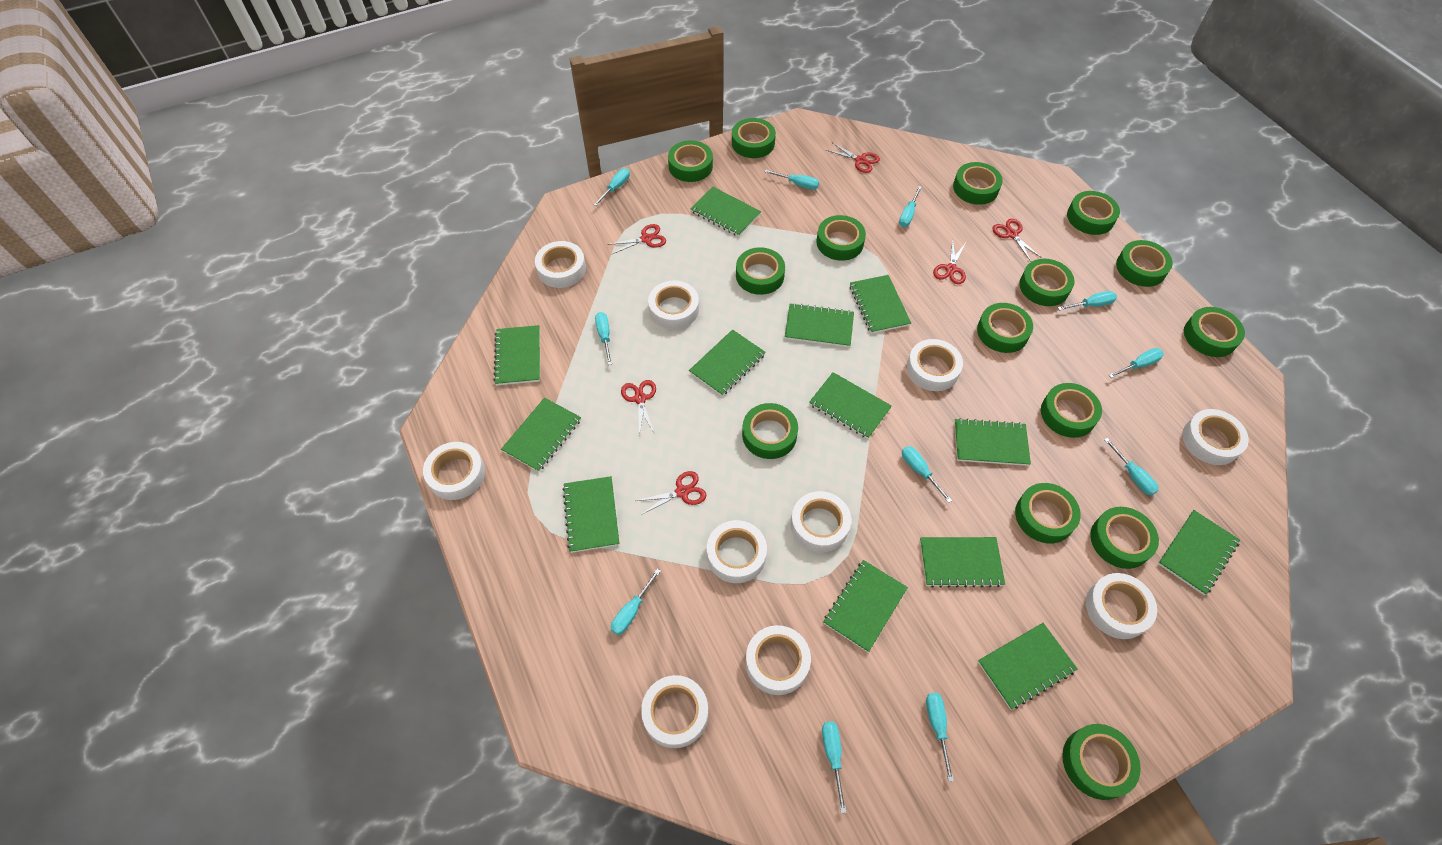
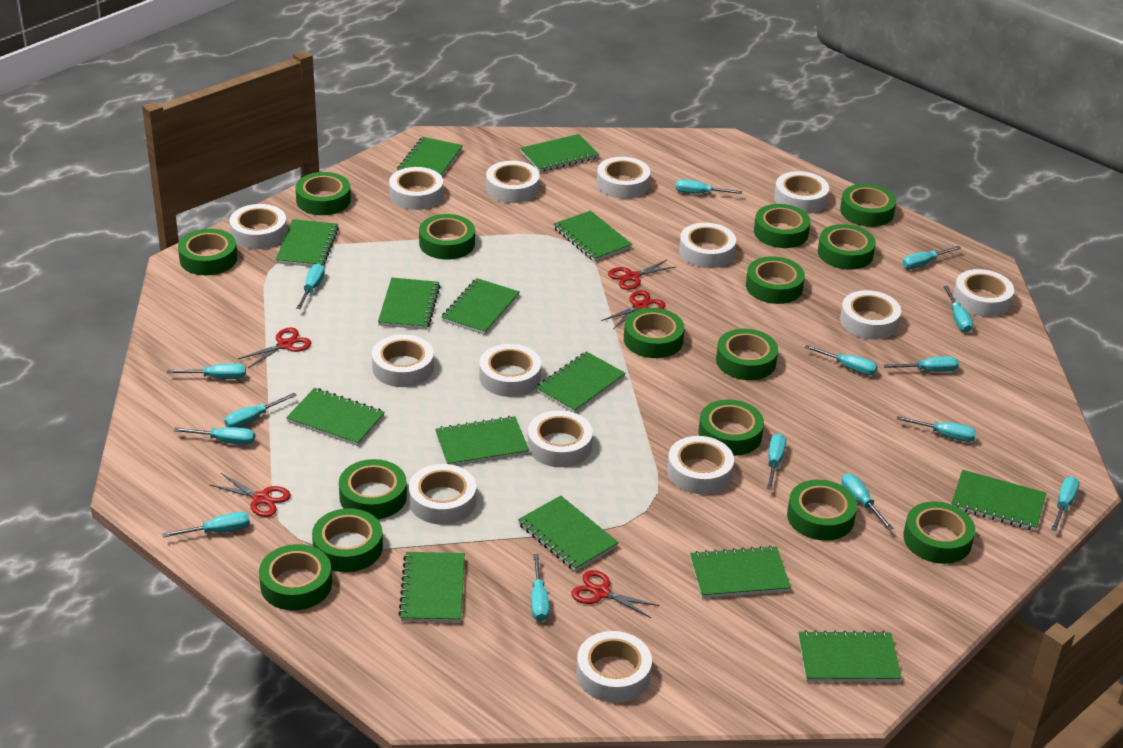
green notebook: [494,325,540,385] [501,398,581,472] [563,476,619,553] [689,329,766,396] [690,187,761,237] [785,303,854,348] [809,372,892,439] [823,560,908,652] [850,275,911,334] [920,537,1005,588] [954,418,1031,466] [978,623,1078,710] [1158,510,1240,595] = 13 -> [275,219,339,267] [286,388,385,446] [378,278,440,330] [397,137,463,176] [398,552,465,623] [435,416,529,466] [441,278,520,335] [518,496,619,572] [520,134,599,172] [535,351,626,413] [553,211,632,262] [690,546,791,598] [798,630,902,682] [951,470,1046,531] = 14
red scissors: [607,224,666,254] [621,380,656,435] [636,471,706,515] [826,142,880,173] [933,241,966,284] [993,219,1042,262] = 6 -> [210,473,291,517] [238,328,312,368] [571,570,659,618] [601,290,665,329] [608,259,676,290] = 5
turquoise screwdriver: [593,168,630,206] [595,312,612,365] [611,569,661,635] [765,170,819,190] [822,721,847,813] [899,186,922,227] [902,446,952,503] [926,693,954,782] [1058,291,1117,310] [1104,438,1159,495] [1109,348,1164,378] = 11 -> [162,512,250,538] [167,363,246,379] [174,427,255,445] [224,393,297,428] [296,264,325,309] [531,554,549,621] [676,179,742,194] [767,433,786,490] [805,345,877,375] [841,473,893,530] [884,356,959,372] [897,416,976,442] [902,246,961,269] [943,286,973,332] [1051,477,1079,531] = 15
white tape: [423,442,485,500] [535,241,586,288] [641,675,708,748] [648,280,699,330] [707,520,767,583] [746,625,811,695] [791,491,851,553] [907,339,963,391] [1086,573,1157,639] [1182,409,1249,465] = 10 -> [230,204,287,249] [372,334,434,387] [389,167,443,210] [409,464,476,525] [479,344,541,397] [486,161,540,203] [528,410,593,467] [576,631,652,703] [597,157,650,199] [667,436,734,494] [679,223,736,268] [774,171,829,214] [840,290,901,340] [953,269,1014,317] = 14

